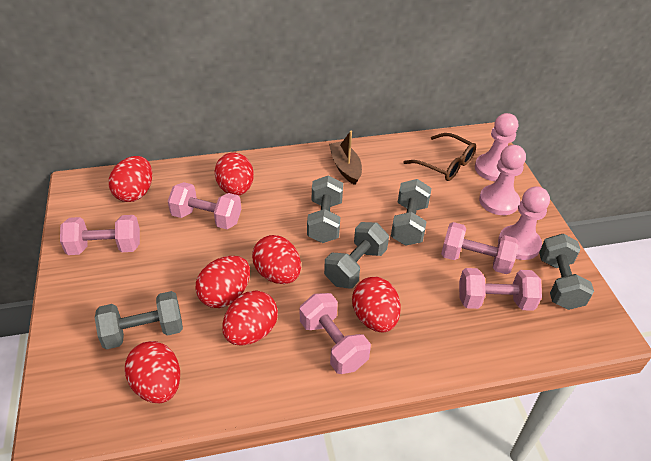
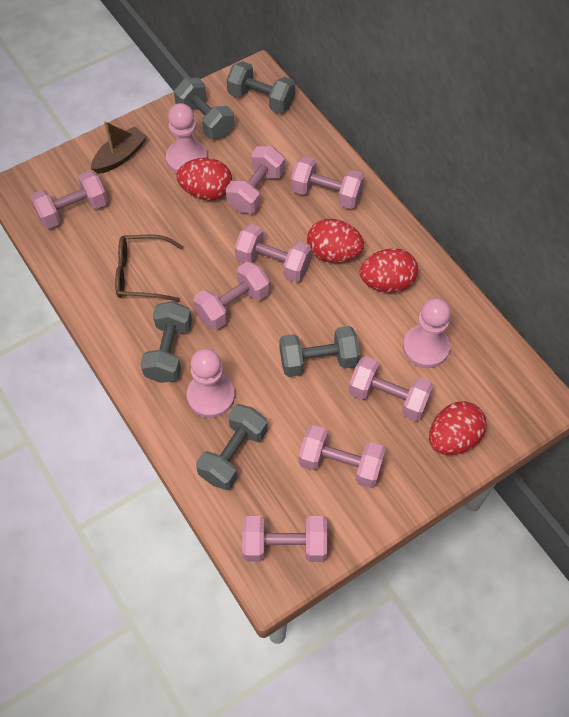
pink dumbbell: [60,215,140,255] [168,182,241,229] [300,293,371,374] [441,222,519,274] [459,268,542,311] = 5 -> [30,171,108,229] [193,261,270,330] [226,146,285,213] [235,224,312,282] [242,516,328,562] [291,156,365,209] [298,425,385,488] [349,356,433,421] = 8
red egg: [109,156,152,202] [125,341,180,403] [196,256,250,308] [214,153,254,196] [222,290,278,346] [252,235,301,284] [352,277,401,333] = 7 -> [177,158,232,200] [307,219,364,263] [360,248,418,293] [429,401,487,455] = 4

